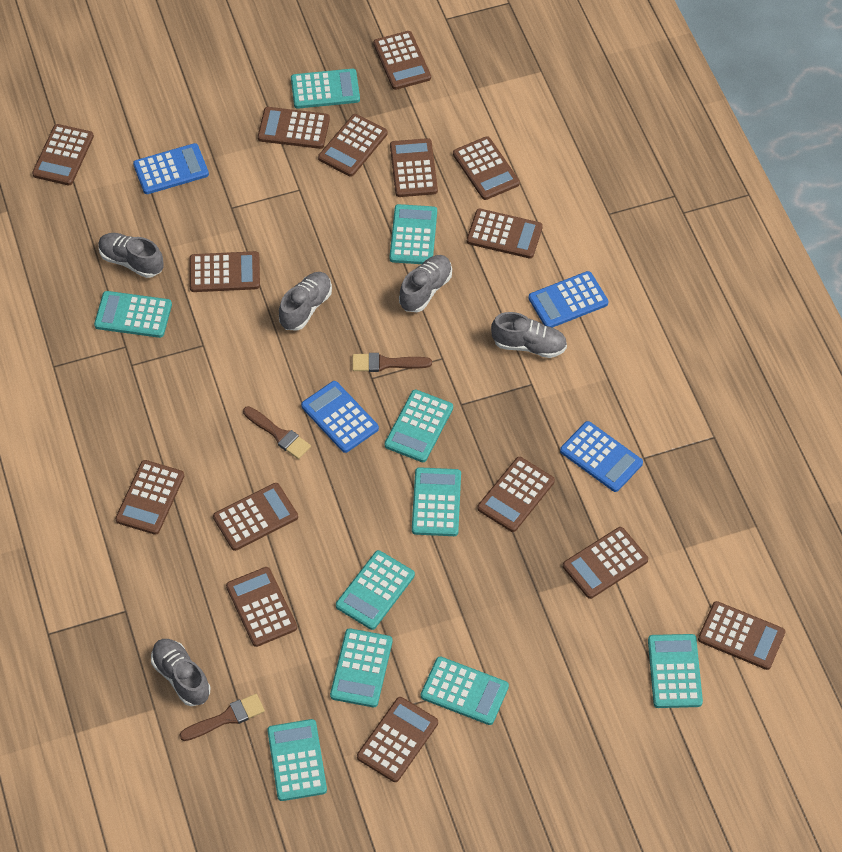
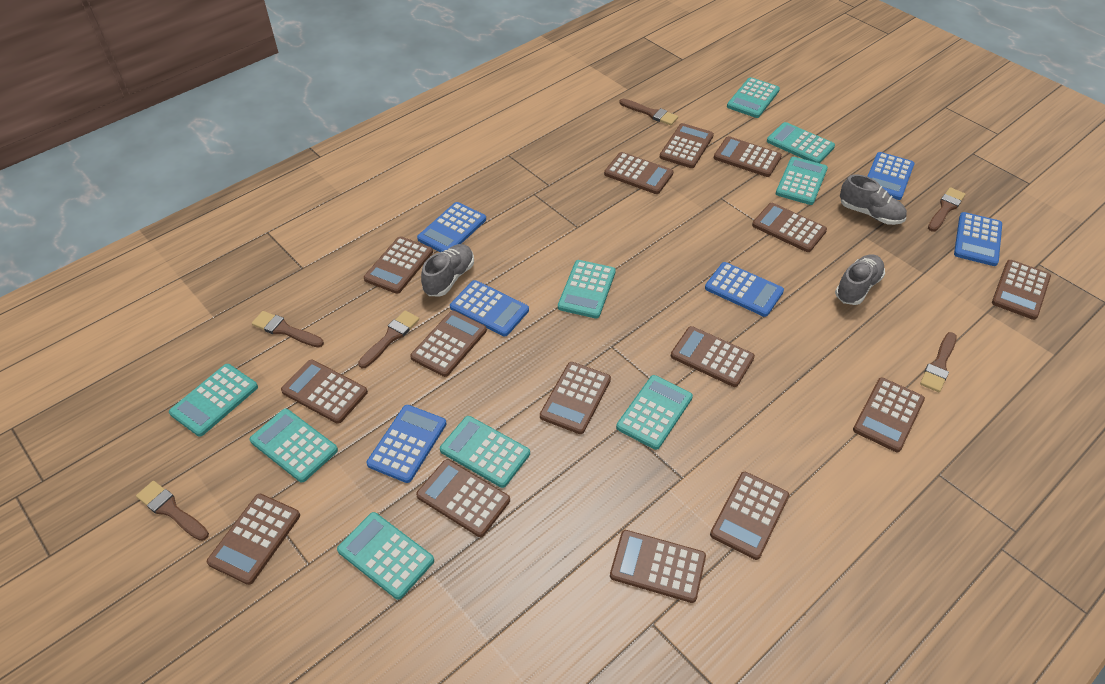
blue calculator: [133,143,209,194] [301,381,379,453] [528,271,609,328] [560,421,643,492] = 4 -> [367,405,446,483] [417,202,486,252] [450,280,529,336] [705,262,784,317] [867,152,914,200] [954,212,1002,266] = 6
brown brush: [179,694,265,741] [243,406,311,459] [352,353,432,372] = 3 -> [136,481,209,541] [252,311,324,348] [358,310,419,368] [619,99,678,125] [920,332,957,392] [928,187,965,232] = 6
grey shoe: [98,233,164,278] [151,639,210,706] [279,272,332,331] [399,255,452,312] [491,312,567,358] = 5 -> [421,244,474,297] [835,254,885,305] [840,175,907,225] = 3
turquoise calculator: [94,291,172,338] [267,719,327,801] [291,69,360,109] [330,628,393,707] [336,550,415,630] [385,389,453,462] [389,204,437,264] [412,467,461,536] [421,656,509,725] [648,634,703,708] = 10 -> [169,364,258,437] [250,409,338,482] [337,512,434,600] [440,416,530,488] [558,260,616,319] [616,375,693,450] [727,77,780,118] [767,122,835,163] [776,157,828,205] = 9

